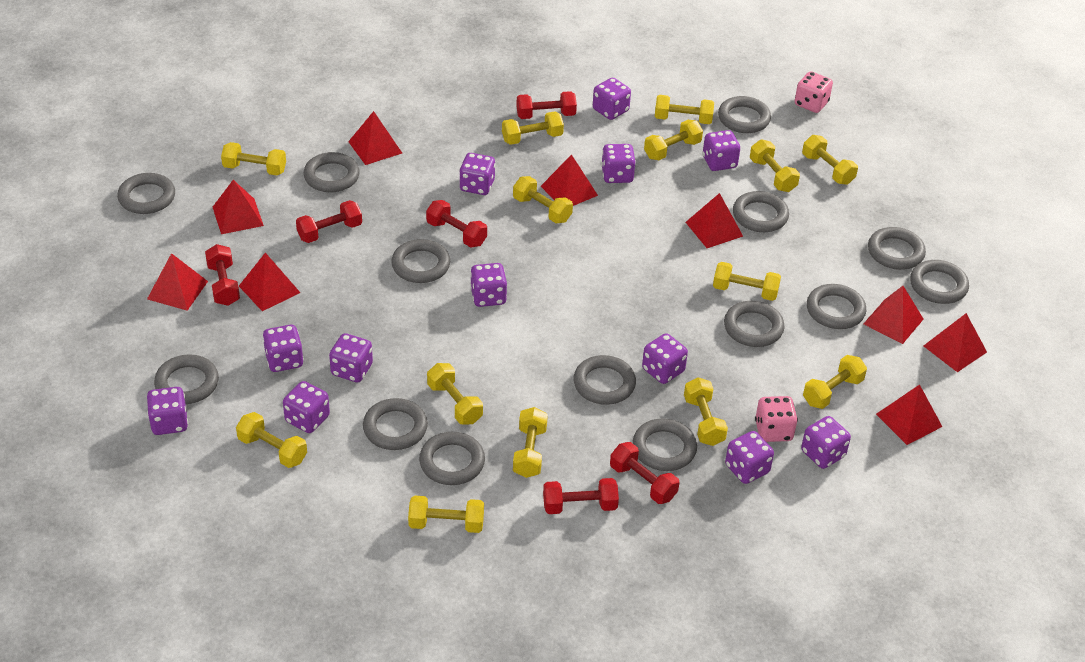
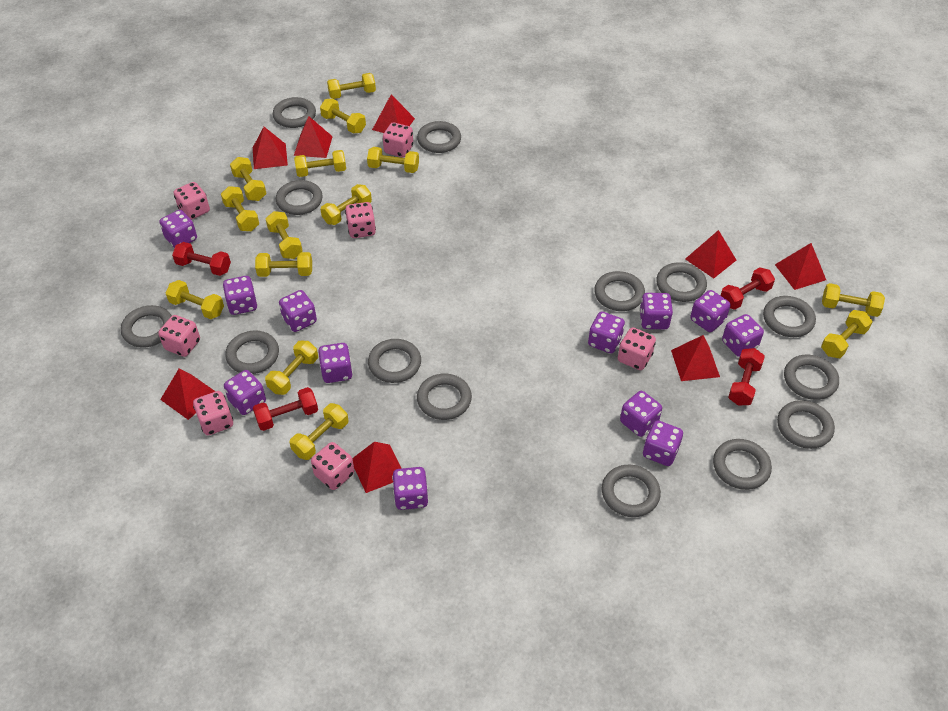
pink dice: [755,396,798,442] [795,71,833,113] = 2 -> [158,315,200,357] [174,182,210,220] [193,391,233,435] [311,442,354,490] [345,202,376,238] [383,123,413,157] [618,327,656,370] = 7
red dumbbell: [205,244,240,306] [296,200,362,243] [426,200,487,247] [516,91,577,119] [543,478,619,514] [610,442,680,504] = 6 -> [172,242,231,276] [253,387,318,431] [721,267,775,310] [728,348,765,406] = 4
red pyramid: [147,253,208,311] [213,180,264,234] [239,253,300,311] [348,111,402,165] [541,154,598,206] [686,193,743,248] [864,286,923,344] [876,385,942,445] [924,313,987,372] = 9 -> [160,369,216,420] [253,127,288,169] [294,116,333,158] [352,442,402,493] [372,94,415,133] [671,335,720,381] [685,230,736,279] [775,243,826,290] = 8

